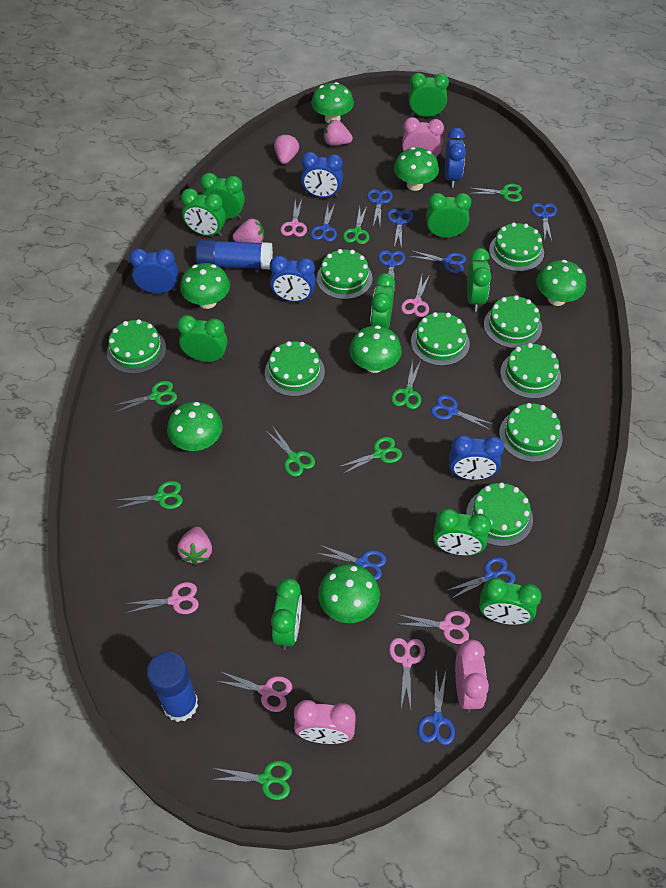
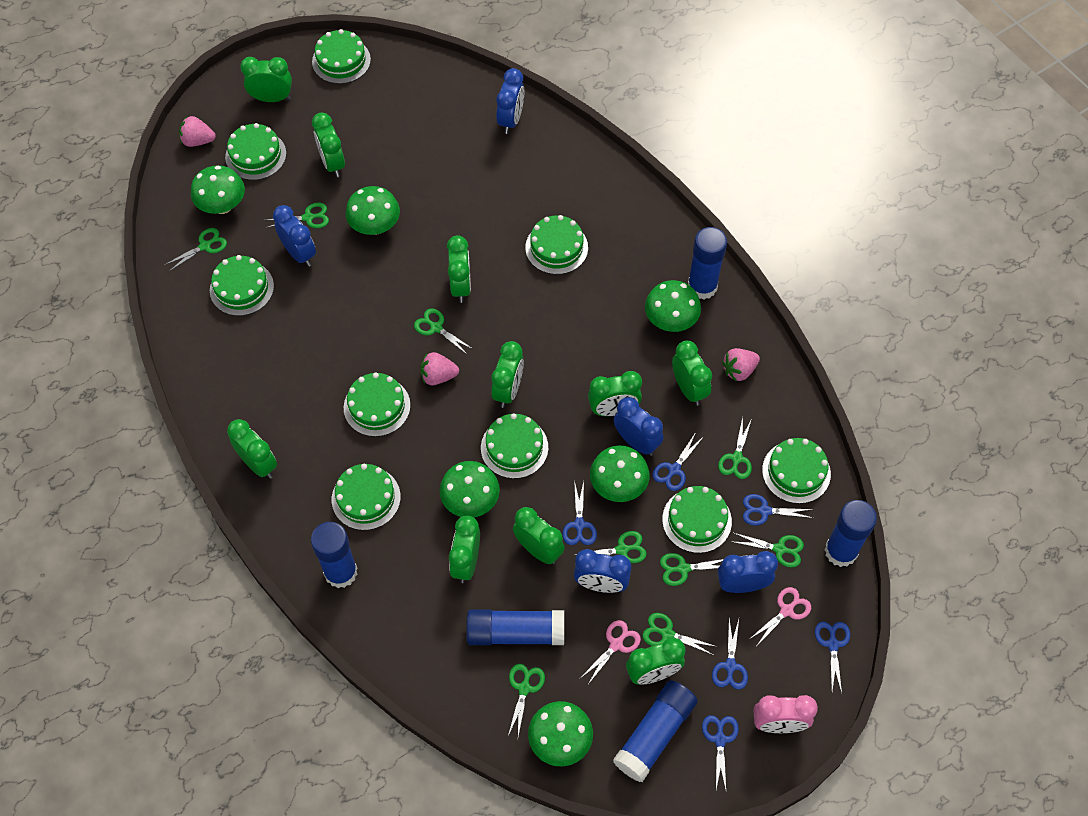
blue glue stick: [147,652,198,722] [195,240,273,270] = 2 -> [311,522,358,588] [466,609,564,645] [613,680,698,782] [688,227,727,300] [824,500,877,567] = 5
blue scissors: [310,204,337,242] [316,544,386,580] [367,189,393,226] [378,250,405,293] [387,209,413,249] [409,250,466,273] [418,672,455,745] [431,395,494,430] [446,557,516,599] [531,203,557,241] = 10 -> [562,480,597,545] [652,432,704,491] [702,715,739,790] [712,619,748,690] [743,494,814,526] [815,622,850,693] = 6
green mushroom: [167,402,223,451] [180,263,230,309] [311,82,354,123] [318,564,380,623] [350,325,402,373] [394,147,439,191] [536,260,586,306] = 7 -> [191,165,245,214] [346,186,400,235] [440,461,500,518] [528,701,593,766] [590,445,650,502] [645,280,701,332] = 6
green scissors: [113,381,177,413] [115,481,183,509] [211,760,292,800] [265,427,315,477] [339,437,402,474] [343,206,369,244] [391,360,421,409] [468,184,522,202] = 8 -> [165,228,227,271] [265,203,329,228] [414,308,473,355] [508,664,545,737] [573,531,647,563] [643,613,717,656] [660,553,724,586] [718,417,752,479] [730,532,804,568] = 9
pink clock: [294,700,356,744] [402,117,444,157] [455,640,489,713] = 3 -> [753,695,818,733] = 1
pink scissors: [125,582,199,614] [217,671,292,712] [281,200,307,237] [389,638,425,709] [397,611,470,644] [401,274,430,317] = 6 -> [582,620,641,686] [750,587,811,645] = 2
pink strawberry: [177,527,212,565] [233,218,264,243] [274,134,299,164] [324,120,353,145] = 4 -> [179,116,216,147] [420,352,459,385] [722,348,760,382] = 3

